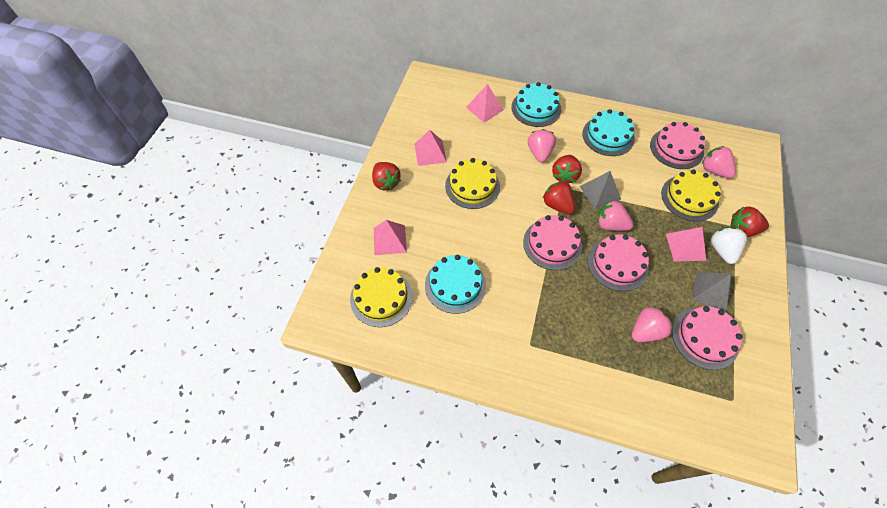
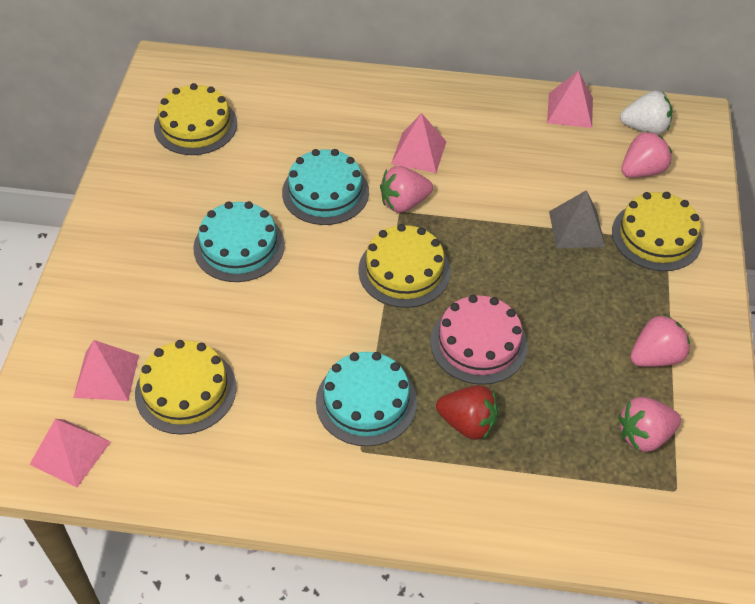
grey pyramid: [579,171,621,209] [691,272,731,312] = 2 -> [549,190,605,248] = 1
pink cake: [523,215,582,270] [588,234,649,291] [650,122,705,169] [672,306,742,370] = 4 -> [430,295,528,385] = 1
red strawberry: [372,162,401,190] [543,181,575,214] [552,155,582,183] [730,207,769,237] = 4 -> [436,385,499,440] = 1
yellow cake: [350,267,413,327] [445,158,500,209] [661,170,721,221] = 3 -> [135,340,236,435] [154,83,237,155] [358,224,451,308] [612,192,703,271] = 4

